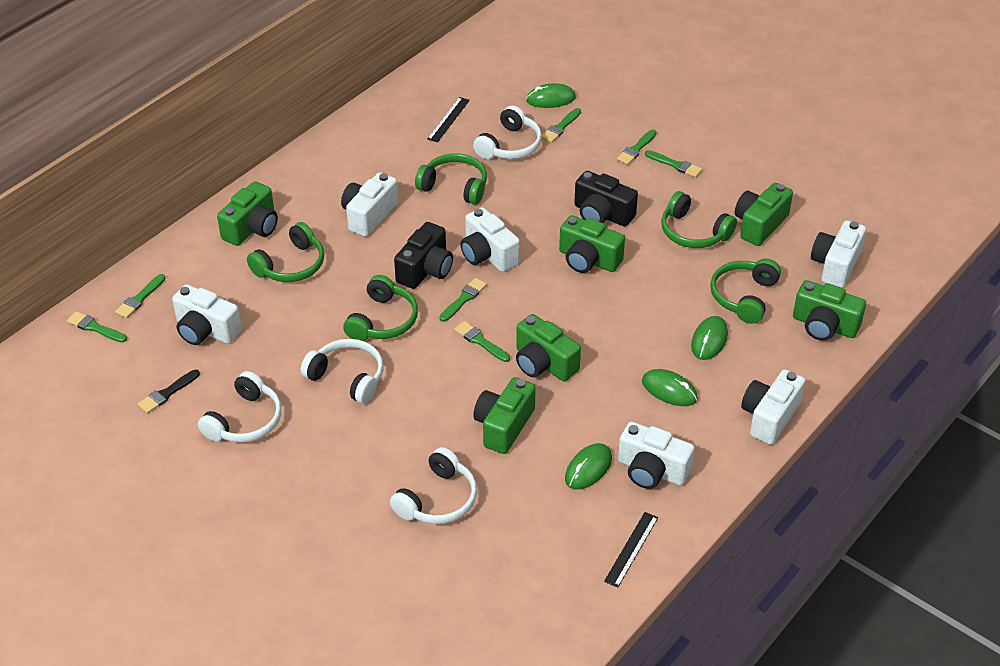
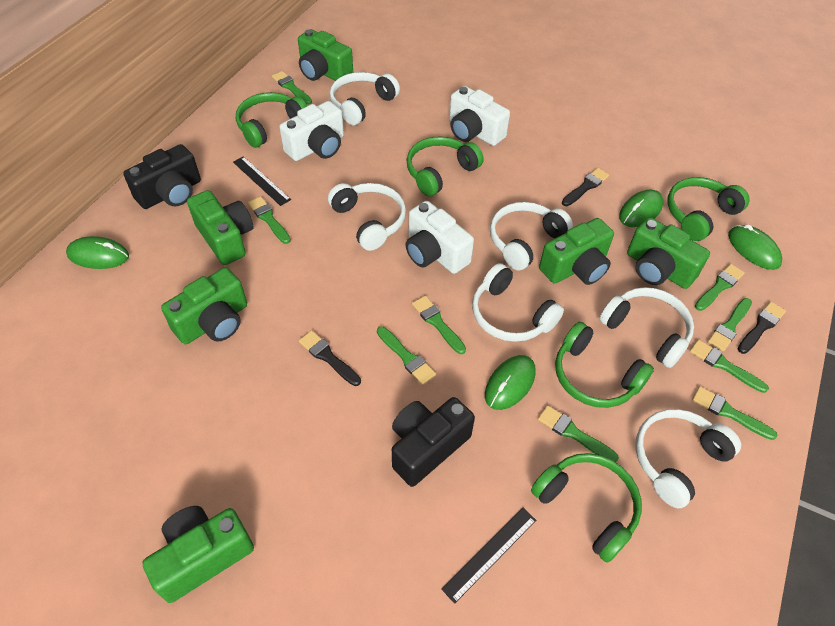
black brush: [138,370,200,413] = 1 -> [299,330,361,386] [562,168,609,206] [738,302,786,354] = 3
green brush: [67,311,127,343] [115,274,166,318] [440,278,487,322] [454,321,510,362] [542,108,581,142] [617,130,656,165] [645,150,702,178] = 7 -> [248,197,291,244] [272,71,312,105] [377,326,436,385] [412,296,466,354] [538,405,619,462] [690,339,769,393] [692,386,777,440] [695,264,745,311] [708,298,752,351] = 9
white camera: [172,284,242,345] [341,172,398,237] [460,207,520,272] [618,422,695,489] [741,369,805,445] [811,220,866,288] = 6 -> [279,101,344,161] [405,201,474,274] [449,86,510,146] = 3
white headphones: [198,371,282,443] [301,339,384,404] [390,447,477,524] [473,106,542,159] = 4 -> [328,183,406,251] [330,72,400,125] [472,263,564,342] [490,202,573,271] [599,287,694,368] [635,409,741,508] = 6

